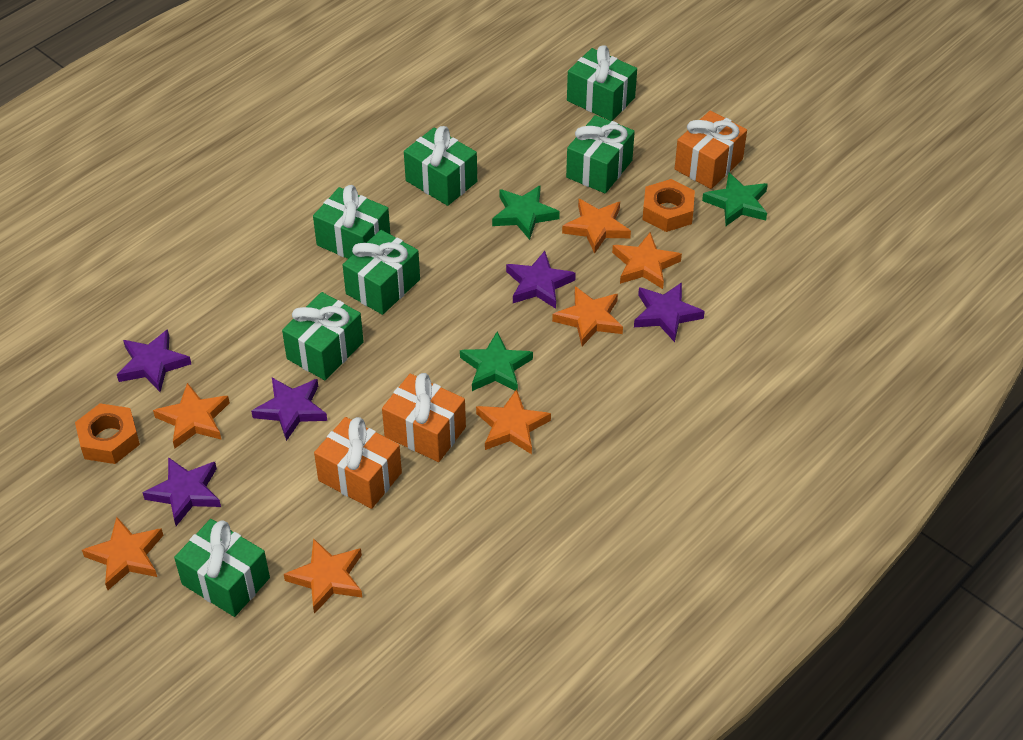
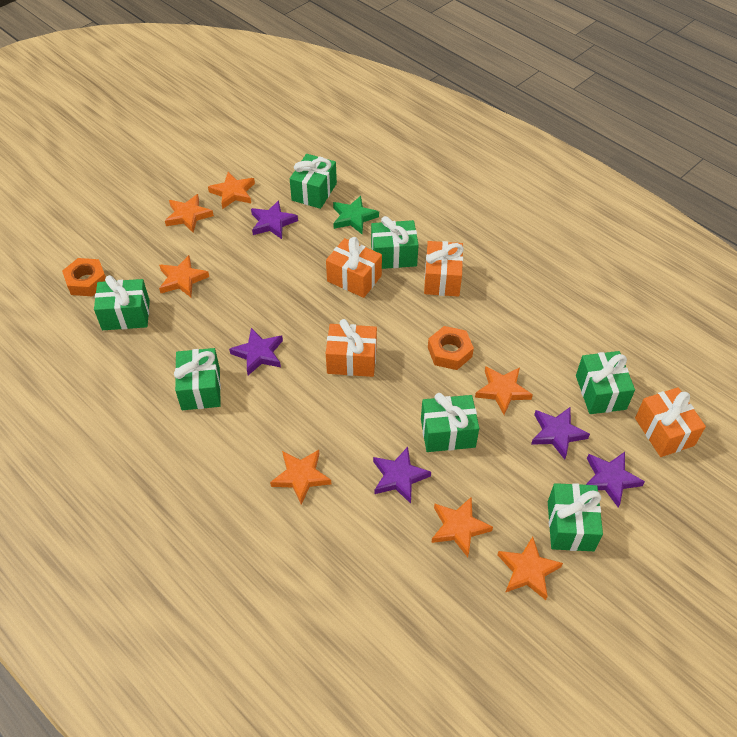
green star: [460,332,533,391] [492,186,560,240] [702,173,768,226] = 3 -> [333,196,379,234] = 1
orange gift: [314,417,402,509] [382,373,466,462] [675,111,747,189] = 3 -> [326,237,382,298] [326,319,377,377] [424,241,464,297] [635,387,706,457] = 4

